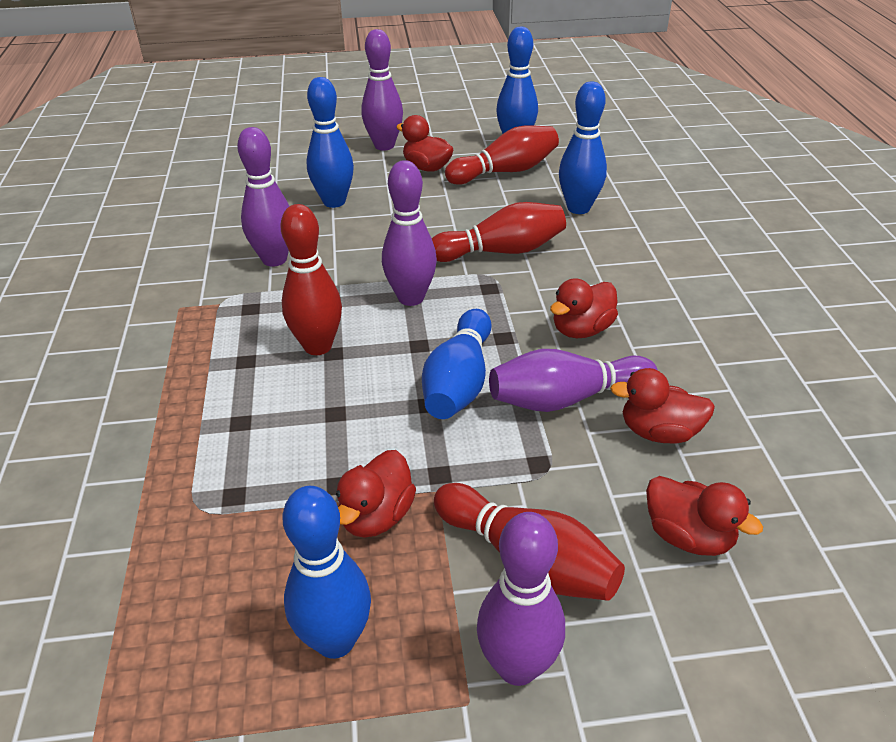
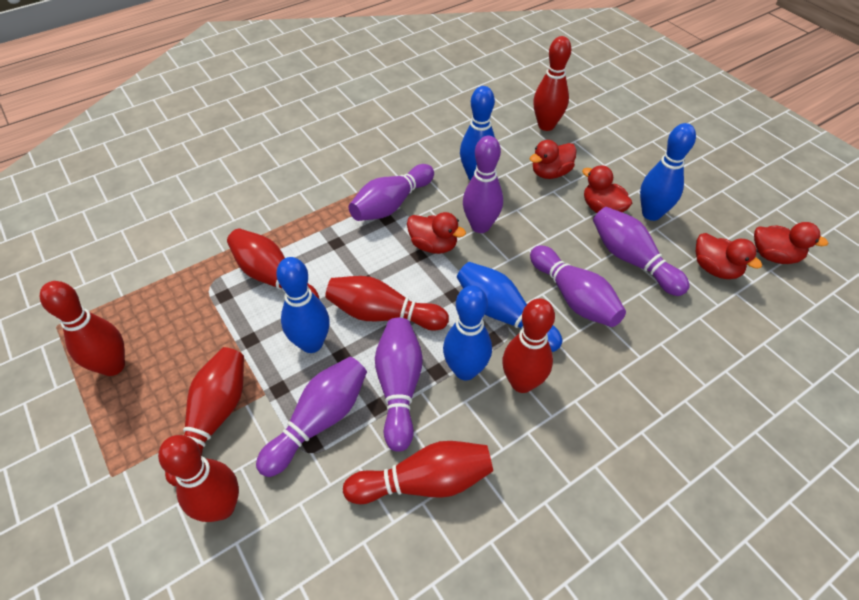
purple bowling pin: [237,127,289,267] [361,29,403,151] [382,160,437,306] [477,512,565,686] [489,349,658,412] = 5 -> [256,357,367,477] [349,164,434,221] [375,318,423,452] [463,136,503,233] [530,245,626,327] [593,207,690,296] = 6
red bowling pin: [281,204,342,355] [432,202,566,262] [434,483,625,601] [445,125,559,185] = 4 -> [40,281,125,376] [158,435,239,522] [165,347,244,486] [227,228,320,300] [325,276,449,330] [343,441,493,504] [502,298,555,393] [533,36,571,131] = 8

